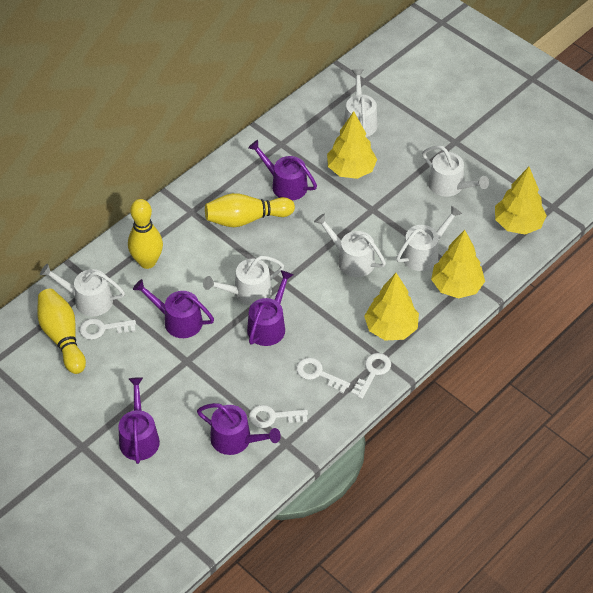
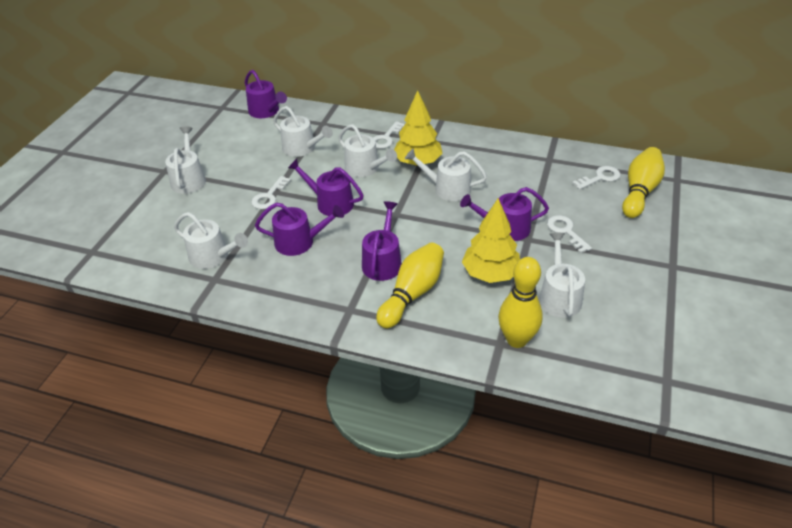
yellow tree: [327,111,377,179] [364,273,419,341] [431,230,485,298] [495,167,547,235] = 4 -> [394,90,443,166] [462,198,520,283] = 2

